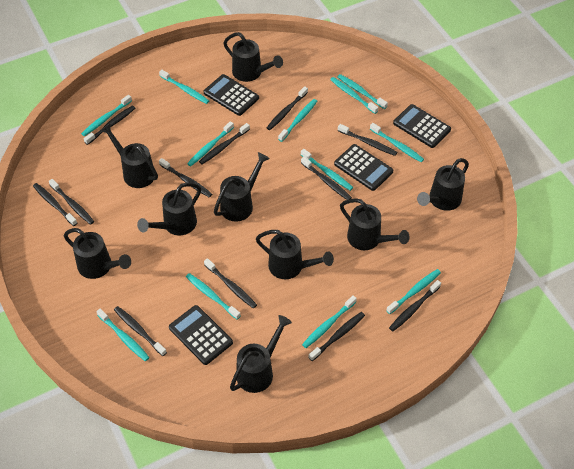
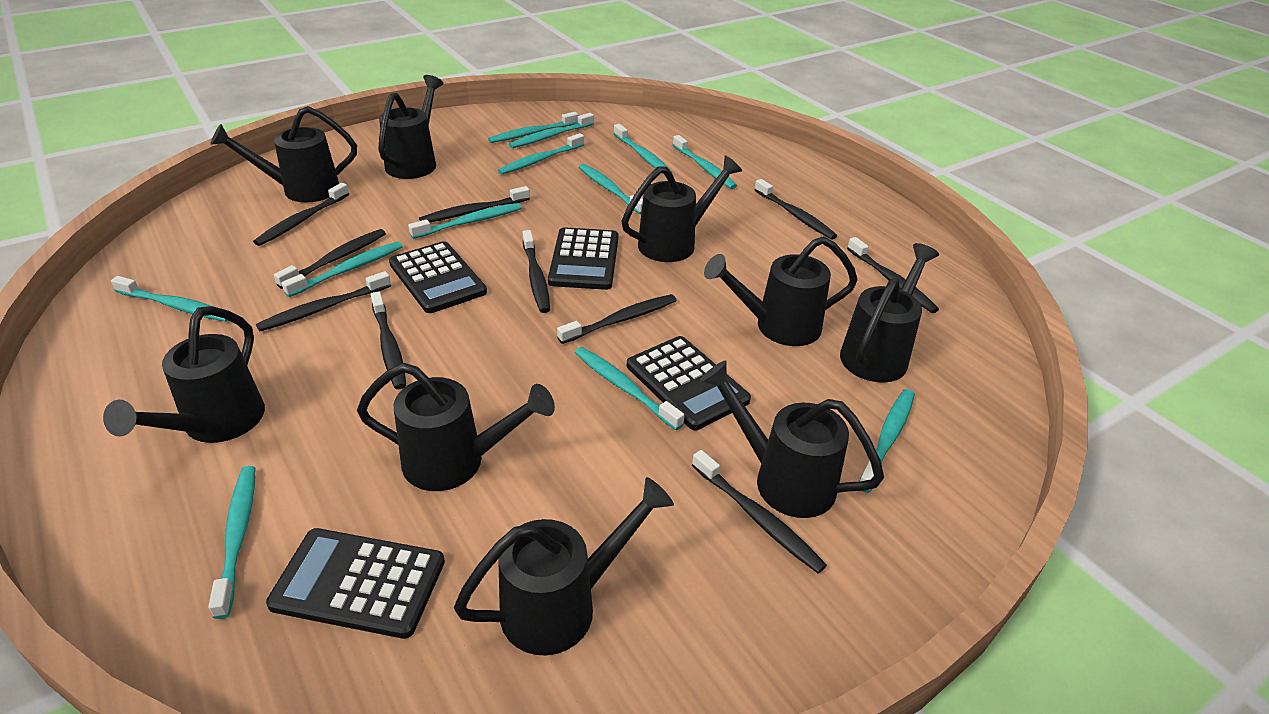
black toothbrush: [33,183,77,226] [49,179,94,225] [84,105,135,145] [114,306,167,356] [159,158,212,197] [199,123,250,164] [204,258,257,309] [266,86,308,130] [301,157,352,200] [308,312,365,361] [338,124,397,156] [389,280,441,331] = 12 -> [253,183,349,246] [256,271,391,331] [274,229,386,289] [370,291,406,389] [419,186,530,222] [523,230,550,313] [557,294,677,344] [692,450,827,573] [754,179,837,240] [847,237,939,313] = 10

